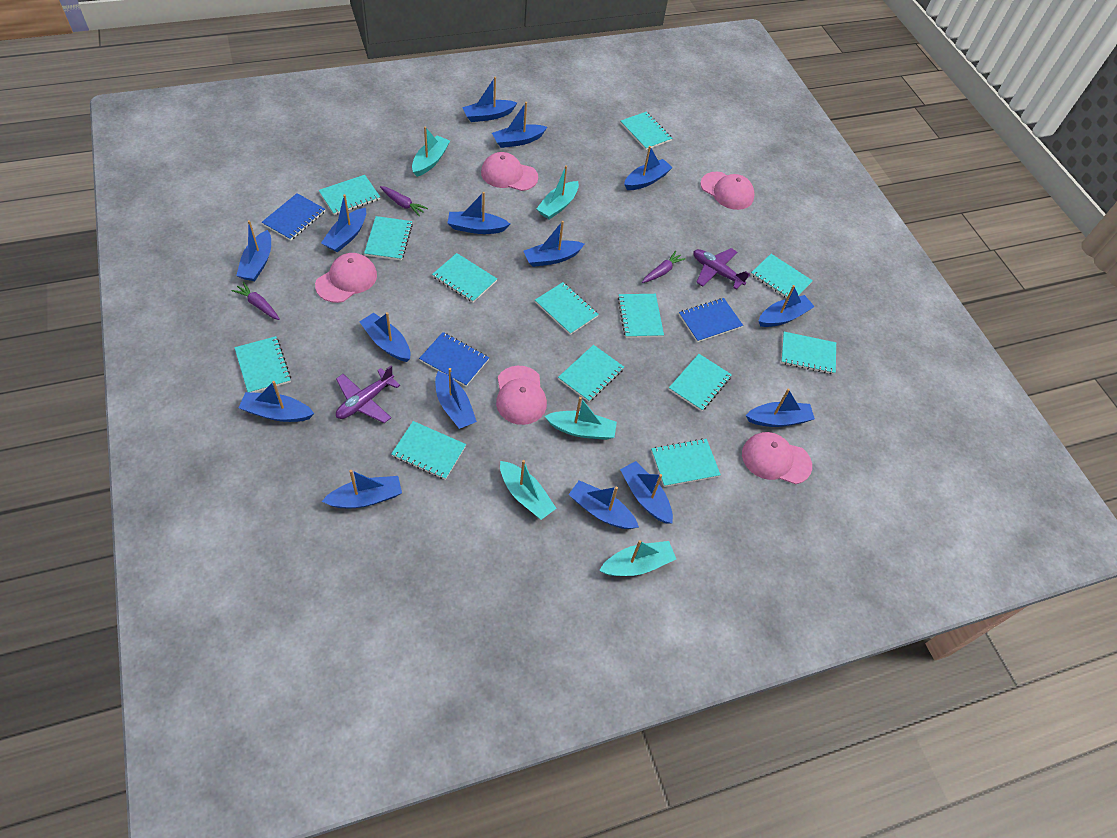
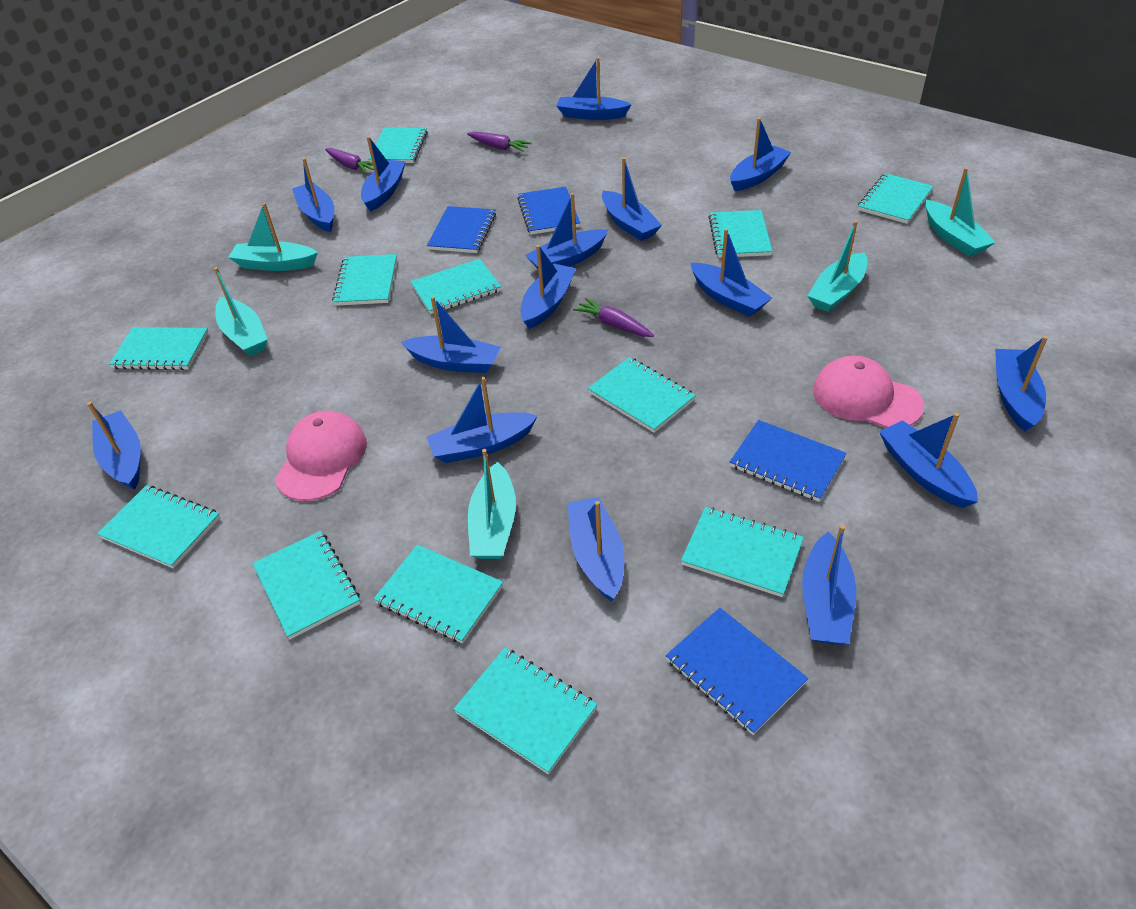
blue notebook: [262,193,325,241] [419,332,489,386] [679,298,743,342] = 3 -> [427,206,496,253] [517,186,580,235] [665,608,809,735] [730,420,847,502] = 4
pink cap: [315,253,377,303] [481,152,538,191] [496,366,547,425] [700,172,755,210] [742,432,812,484] = 5 -> [275,411,367,501] [813,356,924,428] = 2
purple plane: [336,366,400,423] [693,248,750,289] = 2 -> none = 0
turquoise notebook: [234,336,291,393] [318,175,380,215] [364,216,413,261] [391,421,466,480] [432,253,497,303] [535,282,599,335] [558,345,624,402] [618,294,664,338] [620,112,672,150] [651,439,721,487] [669,354,732,411] [751,254,813,298] [781,332,836,374] = 13 -> [97,485,220,569] [109,327,209,370] [252,531,360,639] [332,254,397,306] [369,128,427,163] [374,545,503,643] [410,259,501,314] [453,648,598,774] [588,357,696,433] [681,507,804,597] [708,210,773,258] [858,173,934,224] = 12

